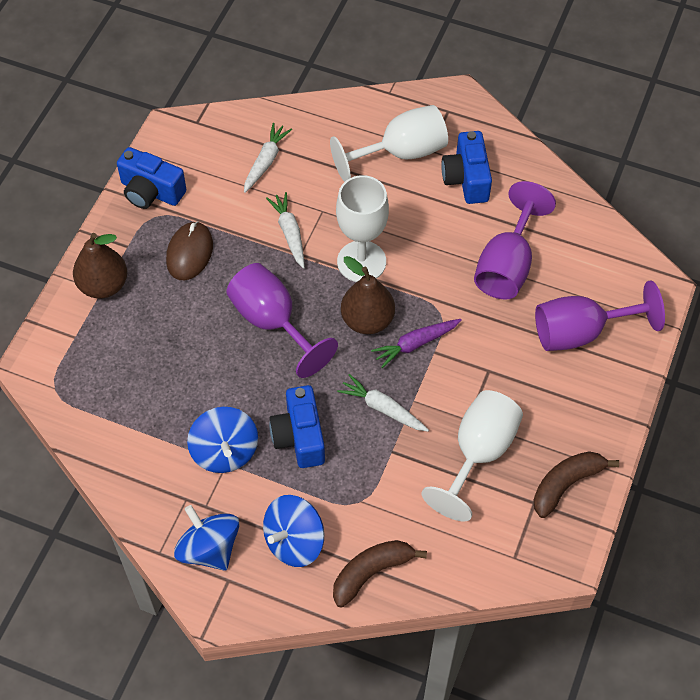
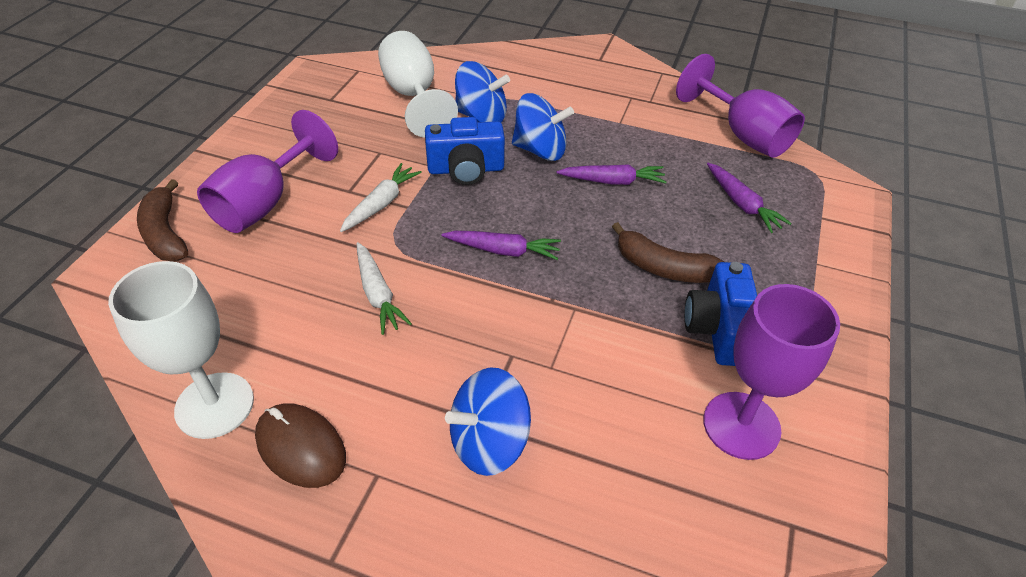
blue camera: [117,147,187,209] [269,385,325,468] [441,131,492,204] = 3 -> [425,117,505,185] [684,262,757,366] = 2
brown pear: [73,233,127,298] [341,256,395,334] = 2 -> none = 0
purple carrot: [371,319,462,368] = 1 -> [442,231,561,260] [557,164,667,185] [707,163,792,233] = 3
white carrot: [244,123,292,193] [266,192,305,269] [337,374,429,432] = 3 -> [340,163,422,232] [357,242,412,335] = 2
white goblet: [330,105,448,182] [336,175,389,282] [421,390,523,521] = 3 -> [108,261,254,439] [378,31,458,138] = 2

